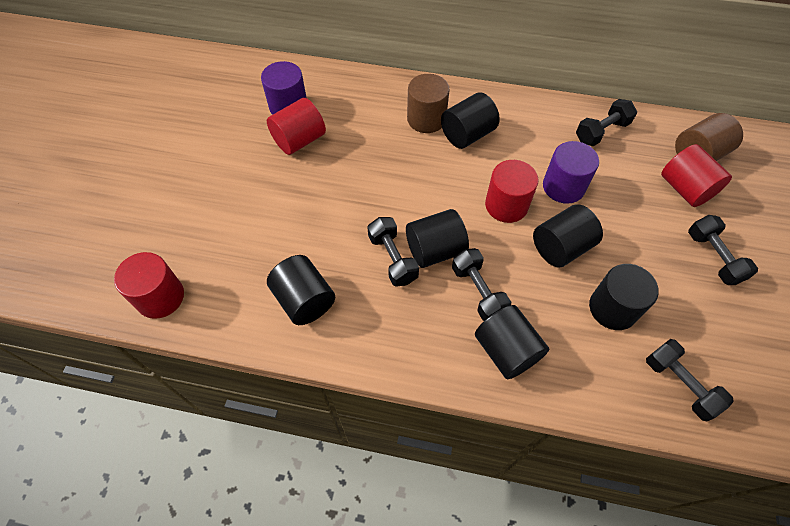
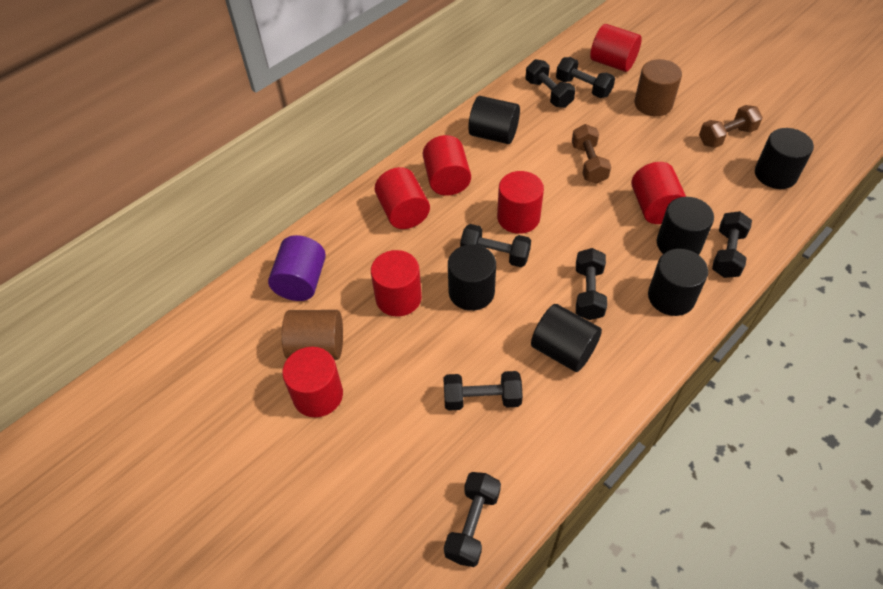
black dumbbell: [367,217,419,287] [452,248,511,321] [576,99,637,146] [646,339,734,421] [688,215,758,285] = 5 -> [443,371,523,411] [444,472,501,567] [460,224,531,267] [526,59,575,108] [556,57,615,98] [576,248,607,320] [712,211,752,278] = 7
brown dumbbell: none = 0 -> [572,124,611,184] [699,105,763,148] = 2
purple cylinder: [261,61,307,115] [543,141,599,204] = 2 -> [268,235,326,301] = 1
red cylinder: [114,252,184,319] [267,98,326,155] [485,160,539,223] [661,144,732,207] = 4 -> [282,347,343,417] [371,250,422,317] [375,167,430,229] [423,135,471,196] [497,171,544,234] [590,24,642,72] [631,162,686,224] = 7

